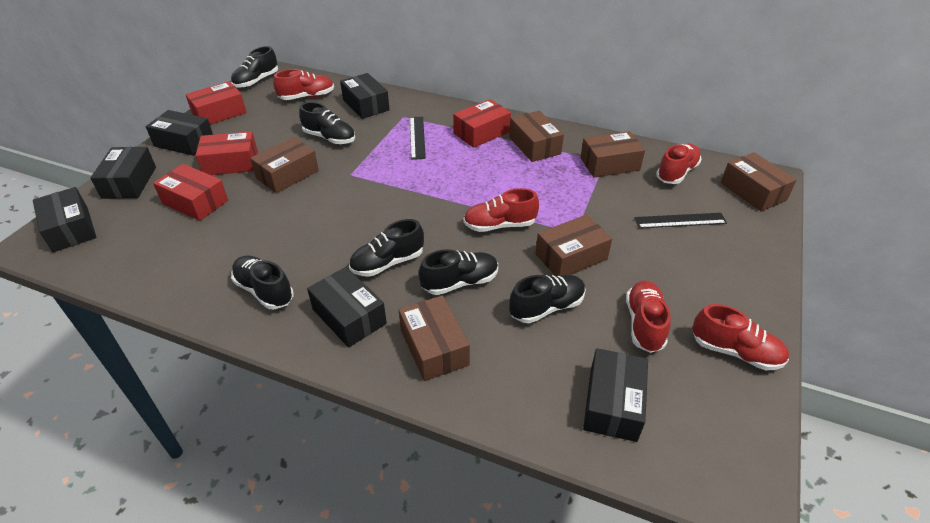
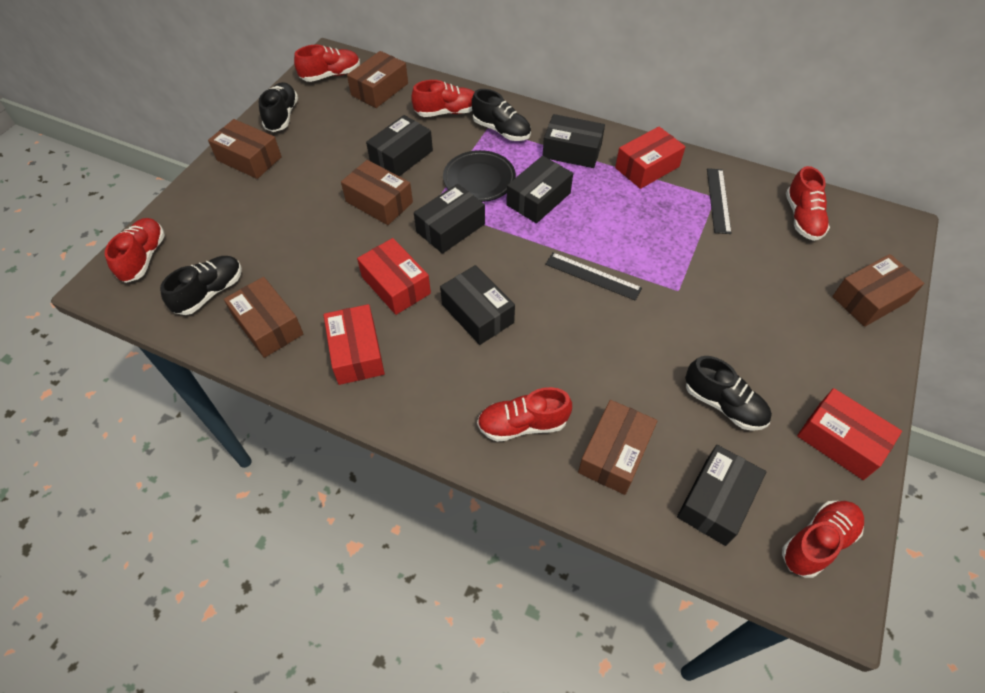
black plate: none = 0 -> [443,150,516,202] = 1
black shoe: [231,46,278,88] [231,255,293,309] [299,102,355,144] [349,219,424,277] [419,249,498,295] [509,275,586,323] = 6 -> [160,256,242,315] [259,82,298,132] [472,89,531,141] [685,356,772,431] = 4
red shoe: [273,69,334,100] [463,188,539,232] [626,281,671,353] [656,144,701,184] [692,304,789,370] = 5 -> [105,218,165,283] [294,45,360,82] [411,80,474,117] [477,387,572,442] [782,501,864,578] [786,166,830,241] = 6

